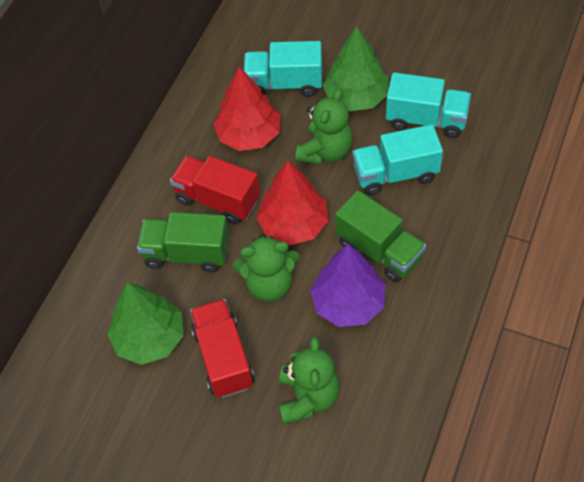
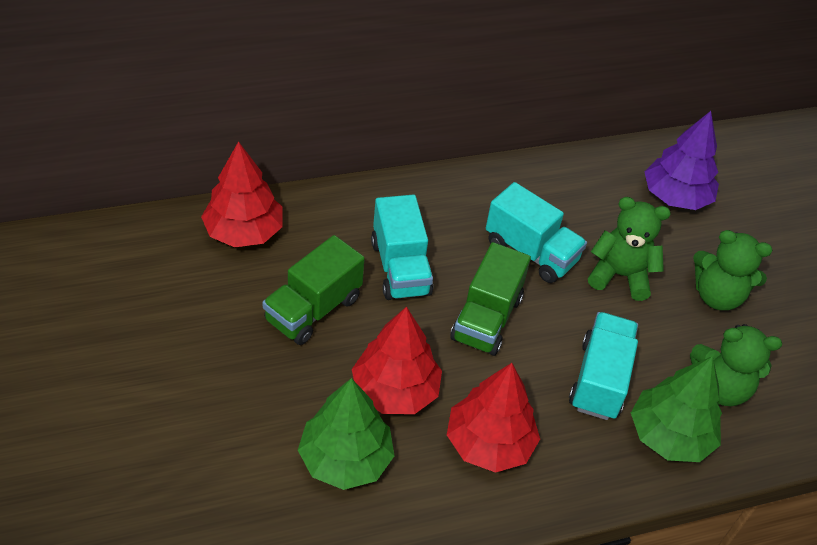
red tree: [214,67,280,151] [257,161,329,245] = 2 -> [201,141,282,247] [352,307,442,414] [447,363,540,473] = 3
red truck: [170,156,260,224] [190,299,254,398] = 2 -> none = 0

